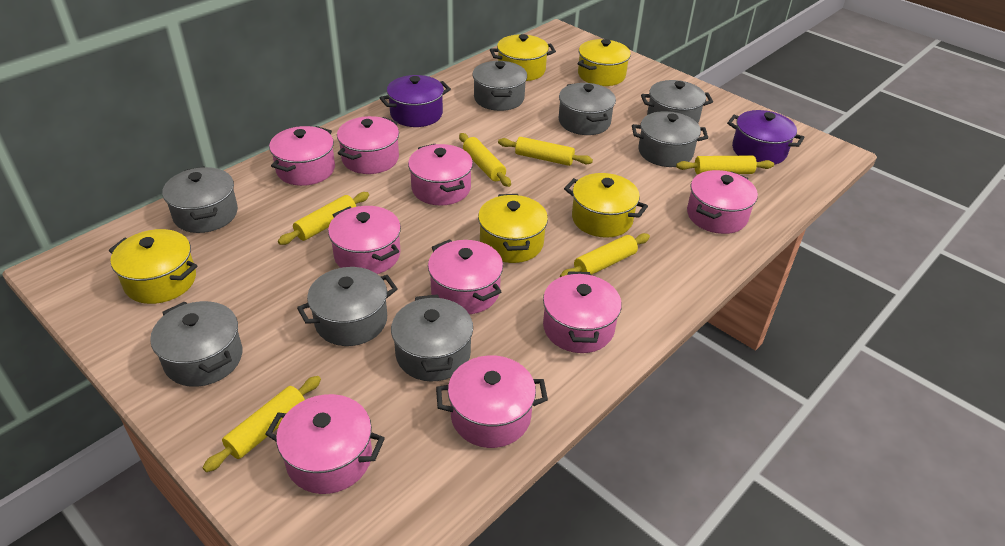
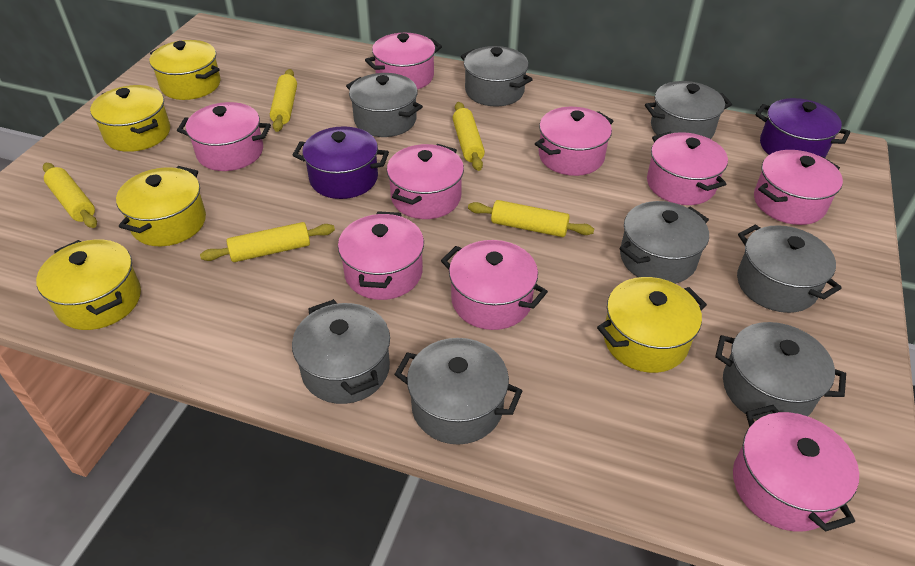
yellow rolling pin: [203,376,321,472] [278,192,369,245] [459,133,511,187] [498,137,593,166] [560,233,650,277] [676,155,774,174] = 6 -> [43,163,97,228] [200,222,335,262] [270,69,297,132] [453,102,485,171] [468,200,594,237] = 5

